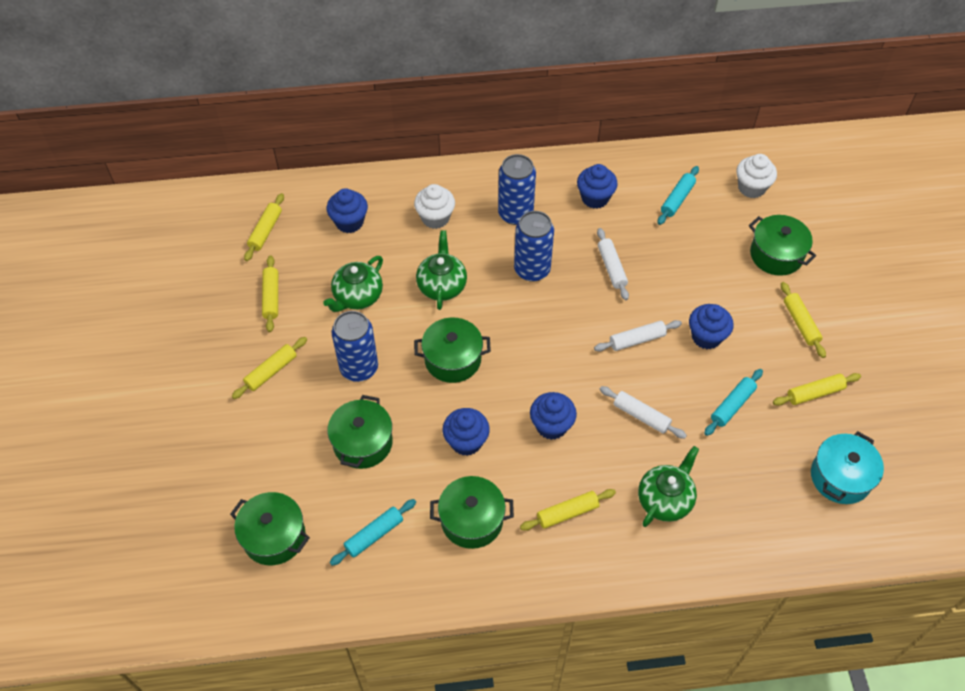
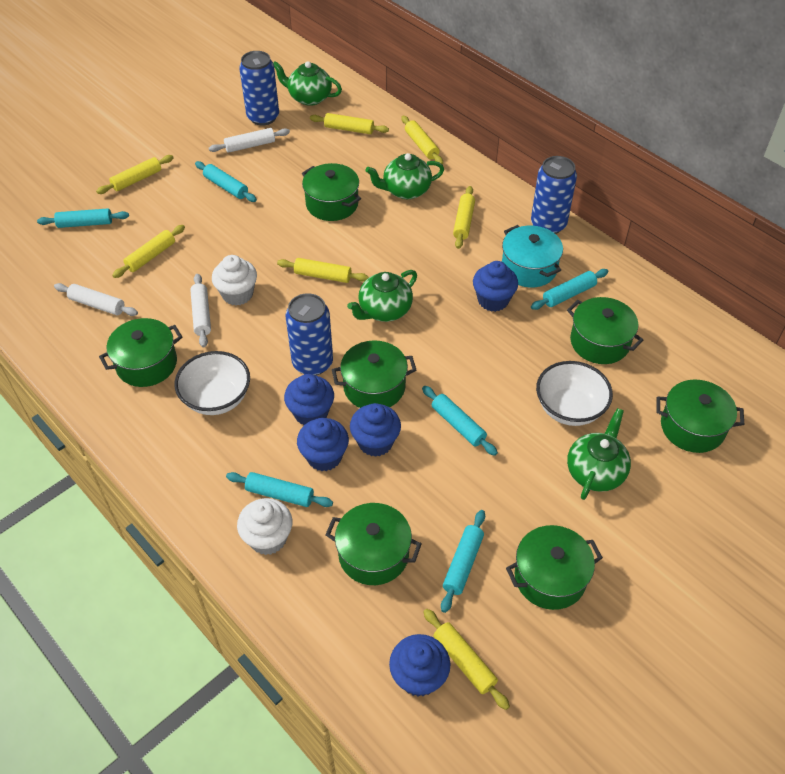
green pot: [230,492,310,565] [328,395,393,469] [414,317,491,383] [430,476,514,549] [749,215,816,276] = 5 -> [99,318,183,387] [302,163,361,221] [326,503,421,585] [332,340,416,408] [506,525,603,610] [567,297,643,364] [656,380,744,453] = 7
green teapot: [323,256,383,312] [416,230,467,310] [638,446,699,527] = 3 -> [273,61,342,106] [347,270,417,322] [365,153,444,199] [567,408,631,500] = 4
turquoise rolling pin: [330,499,416,566] [658,166,699,225] [704,369,763,436] = 3 -> [37,208,129,228] [195,161,257,202] [226,472,333,507] [422,386,498,456] [441,510,485,613] [531,269,608,310] = 6
white bowl: none = 0 -> [174,351,250,415] [536,361,613,426] = 2
yellow rolling pin: [232,337,307,399] [244,193,284,261] [262,256,278,332] [520,489,616,531] [773,373,861,406] [781,282,826,358] = 6 -> [96,155,174,194] [112,225,185,278] [277,258,369,283] [310,113,389,134] [401,116,443,165] [423,609,510,710] [453,186,475,249] = 7

